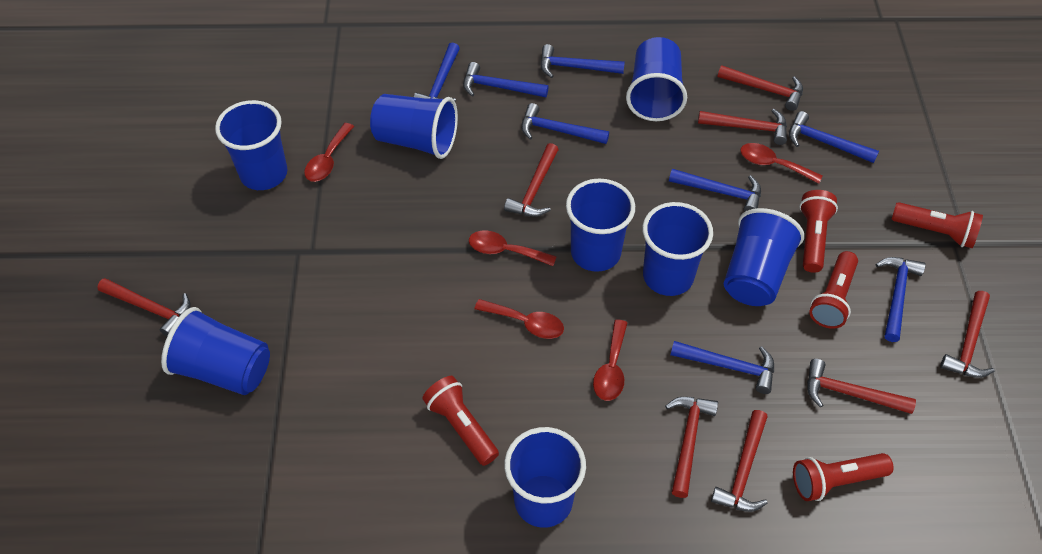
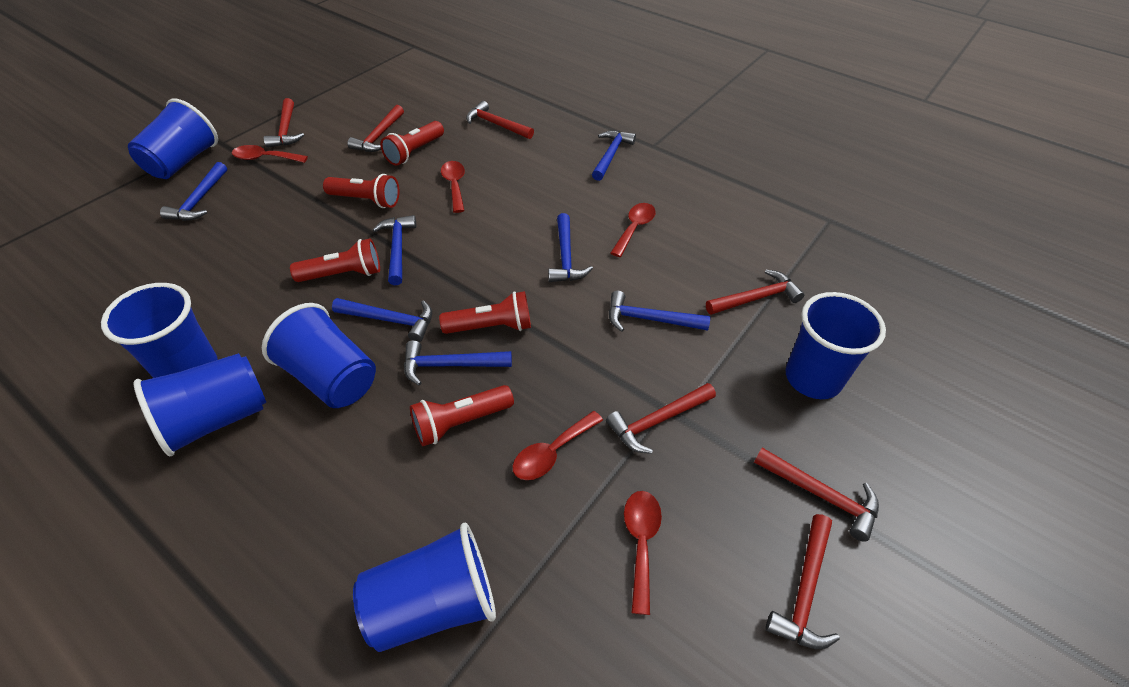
blue cup: [161,307,270,395] [215,100,288,190] [370,94,458,159] [504,427,586,528] [566,178,635,272] [626,37,687,121] [643,202,713,296] [724,208,804,306] = 8 -> [101,283,218,378] [128,98,218,179] [134,353,266,456] [262,303,376,408] [353,523,496,652] [786,292,886,399] = 6
blue hammer: [413,43,460,101] [463,62,549,97] [521,103,609,144] [540,44,625,78] [669,169,761,212] [671,341,774,394] [789,111,879,163] [876,257,926,342] = 8 -> [160,162,227,221] [332,298,432,342] [372,215,416,285] [404,340,512,386] [548,213,593,282] [592,130,636,181] [609,291,710,332] = 7
red hammer: [97,278,191,336] [504,143,559,217] [665,397,718,498] [698,109,787,145] [711,410,768,512] [718,65,803,111] [807,359,916,414] [940,291,994,378] = 8 -> [264,98,304,148] [347,105,404,152] [466,101,534,139] [606,383,716,454] [706,269,804,315] [754,447,879,542] [766,514,840,649] = 7

